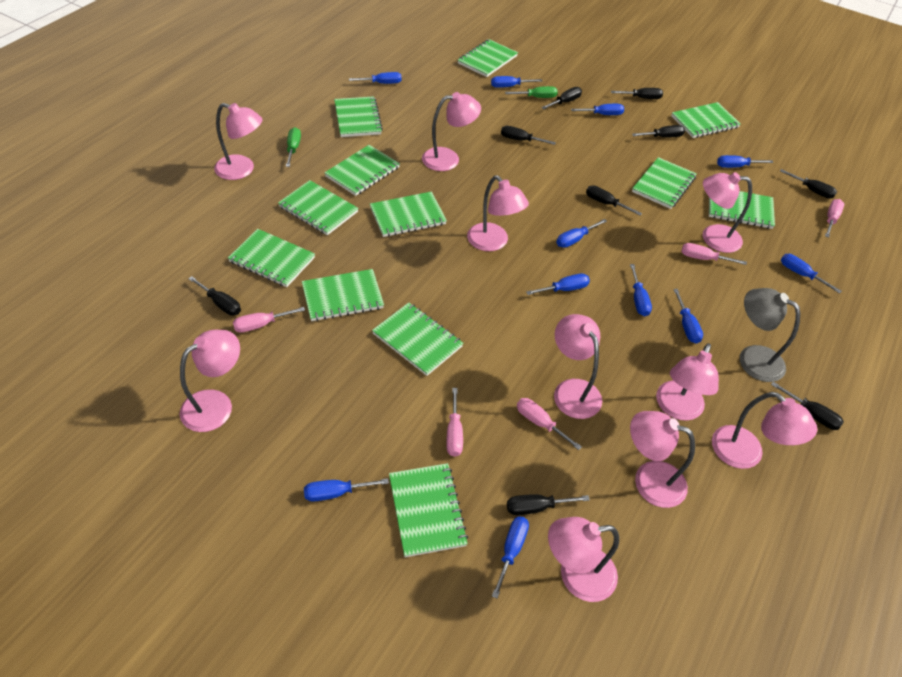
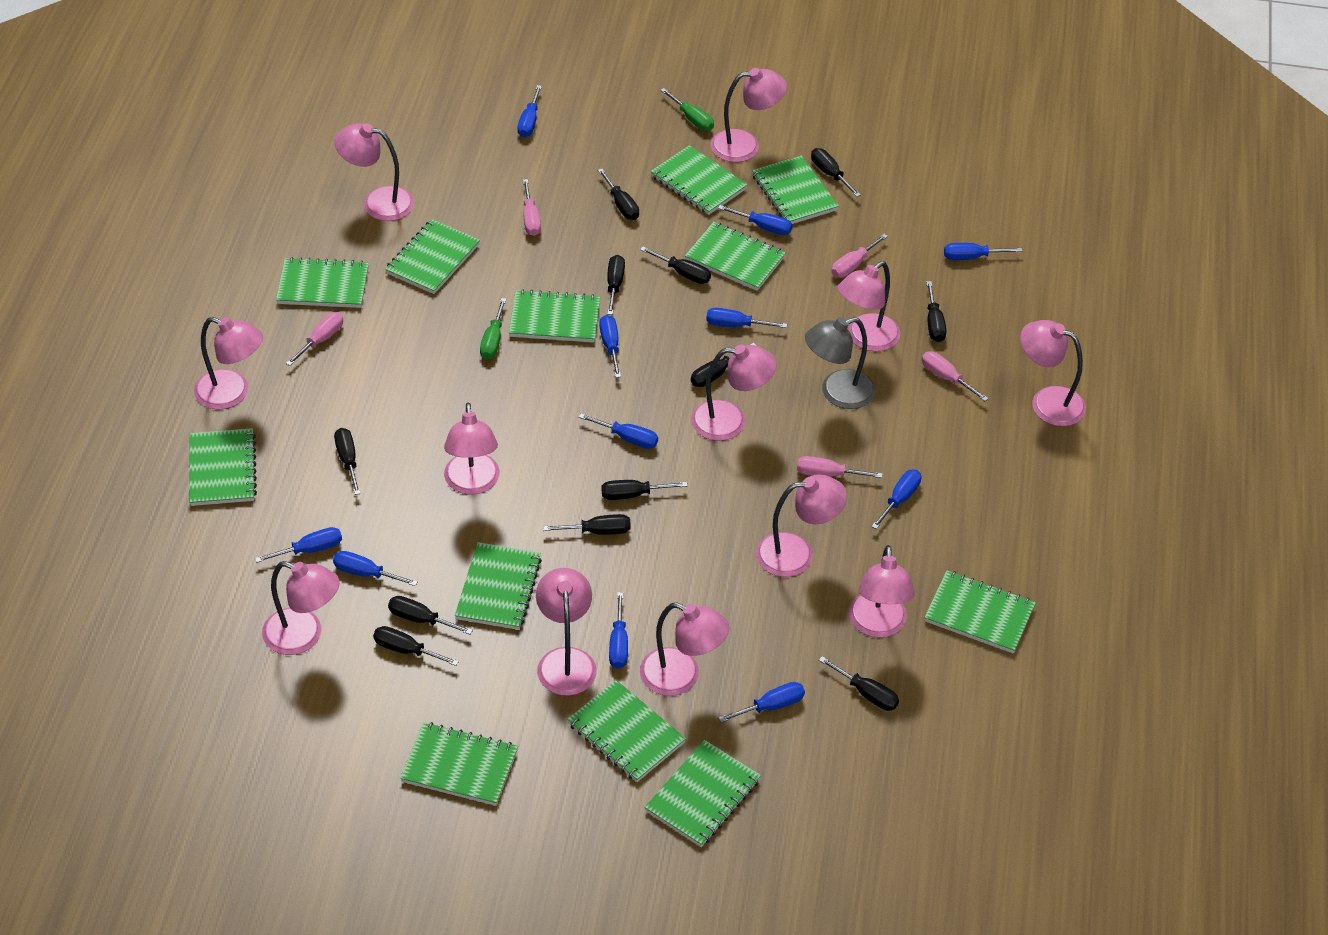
black screwdriver: [188,276,241,315] [501,126,556,145] [507,494,590,515] [541,87,582,109] [586,185,642,216] [611,88,663,99] [632,125,685,138] [771,382,844,430] [780,169,837,199] = 9 -> [334,428,361,495] [373,626,459,666] [388,596,473,635] [543,514,631,535] [598,169,639,220] [601,480,688,500] [607,255,625,315] [640,247,711,284] [691,343,757,387] [811,148,861,197] [819,656,899,711] [926,281,946,342] = 12
pink lamp: [179,330,240,432] [214,103,263,180] [422,92,481,171] [467,175,529,251] [548,517,619,602] [554,314,602,419] [630,411,695,508] [656,343,719,421] [703,172,752,253] [712,392,817,469] = 10 -> [194,317,263,409] [262,561,340,655] [335,123,414,221] [444,403,500,495] [536,568,597,696] [640,603,729,696] [691,344,777,441] [711,68,787,162] [756,474,847,577] [838,261,900,352] [849,545,915,638] [1020,320,1086,426] = 12

